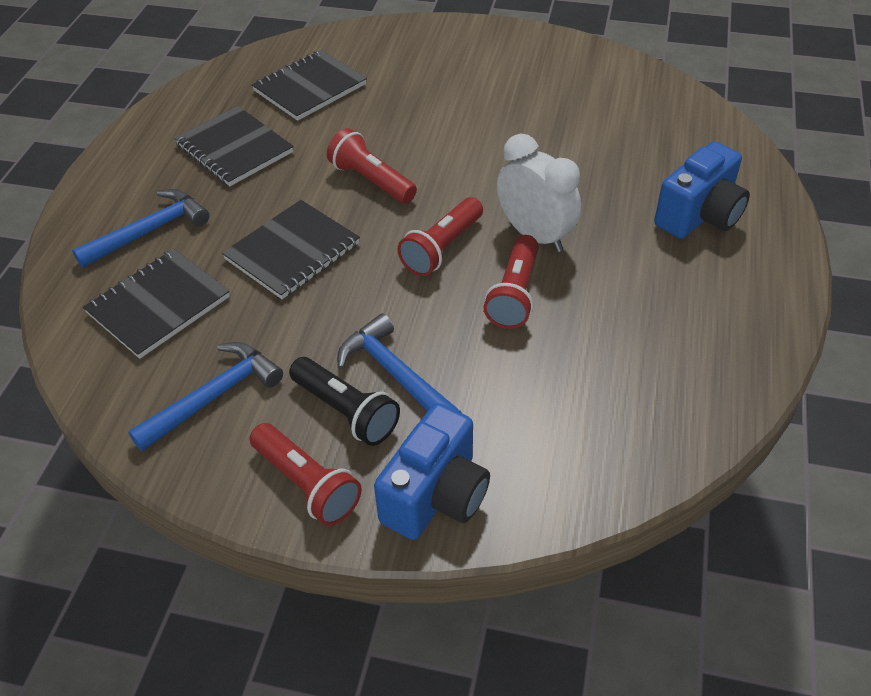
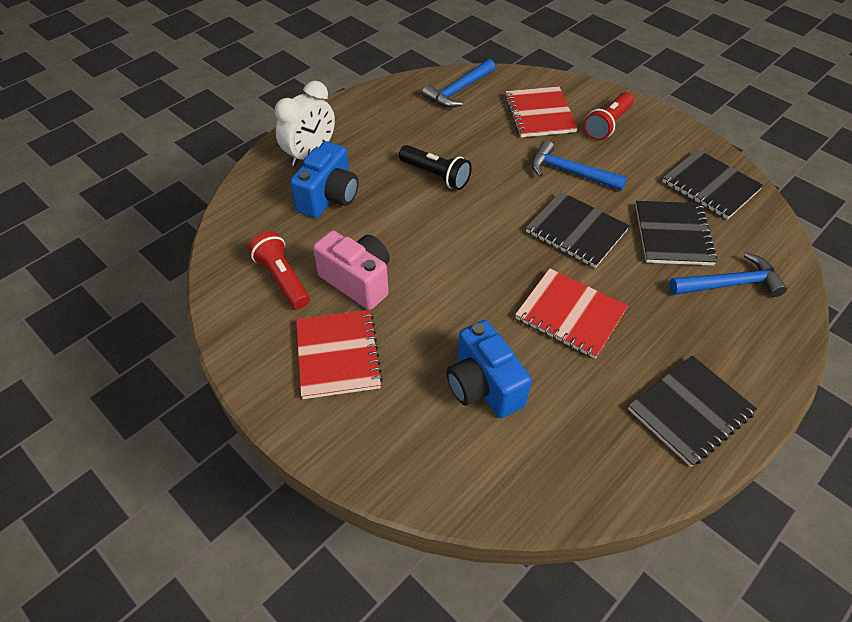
pink camera: none = 0 -> [313,230,390,310] = 1
red flashlight: [250,423,362,526] [327,128,417,204] [397,197,483,276] [483,235,539,329] = 4 -> [249,231,310,309] [584,92,634,141] = 2
red notebook: none = 0 -> [296,310,383,399] [505,86,578,137] [515,268,628,359] = 3

